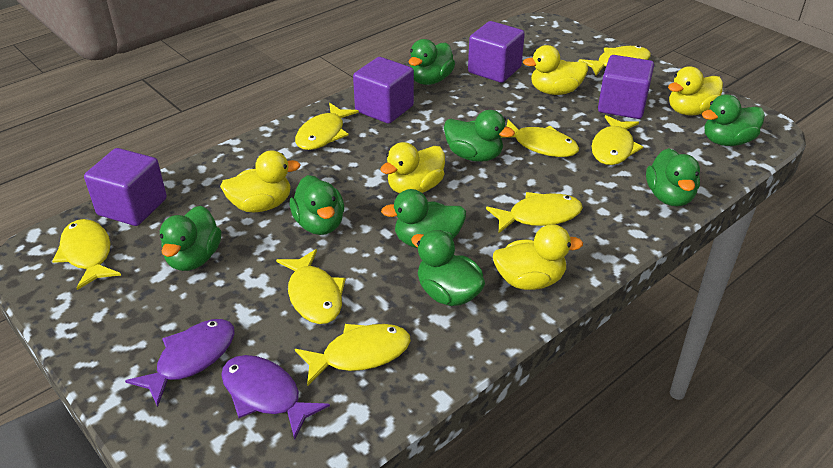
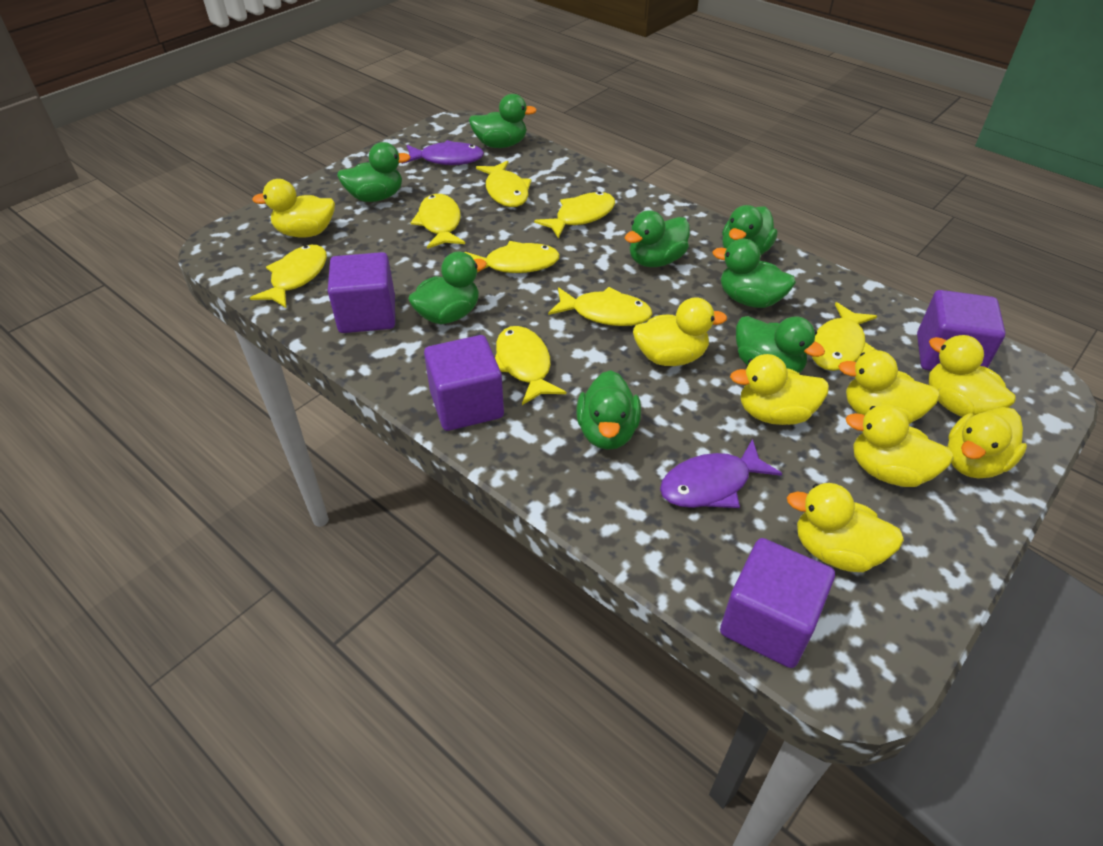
yellow duck: [220,150,301,212] [380,142,445,193] [493,224,583,290] [523,45,588,95] [668,66,723,116] = 5 -> [252,179,335,238] [633,297,727,366] [730,354,829,425] [787,483,904,572] [838,350,940,424] [845,405,954,487] [929,335,1016,417] [948,407,1027,479] = 8

